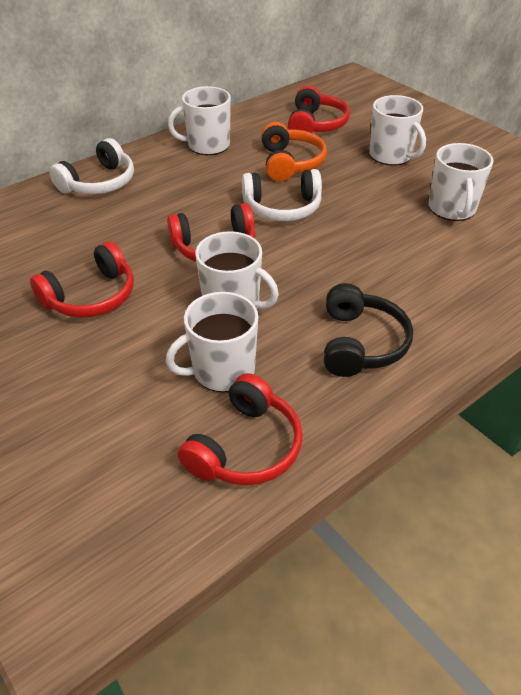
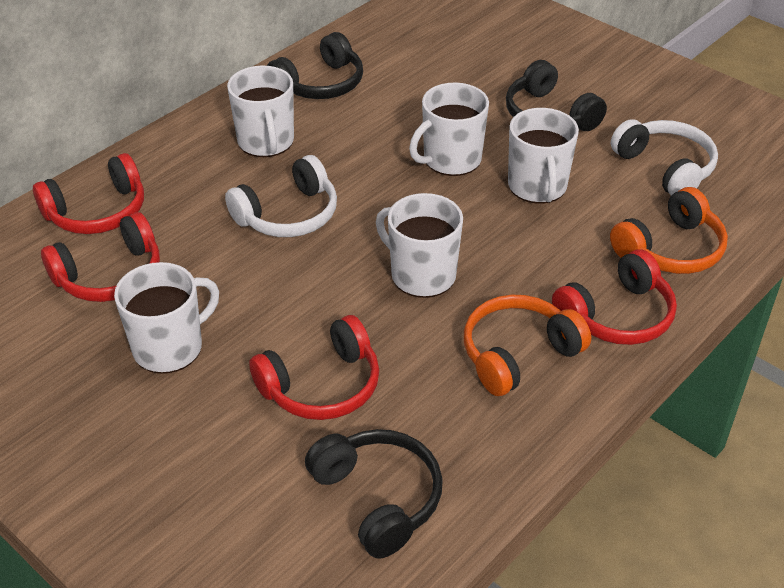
black headphones: [324,283,413,377] = 1 -> [267,32,363,99] [305,429,443,559] [506,60,607,131] = 3
orange headphones: [261,122,327,182] = 1 -> [464,295,591,396] [610,187,728,274] = 2

